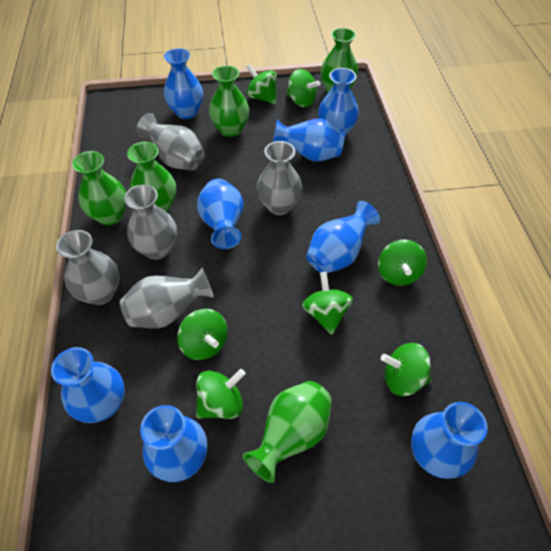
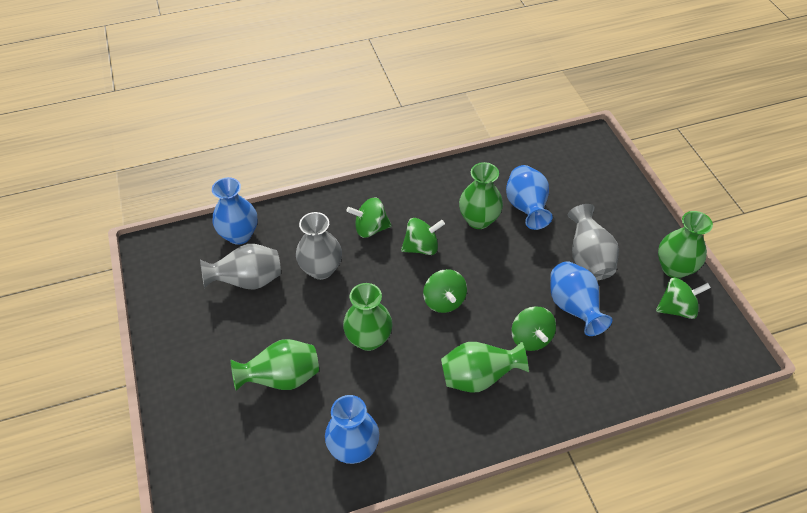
blue vase: [51,347,125,423] [140,405,207,482] [164,48,203,119] [197,179,244,249] [273,118,345,162] [306,201,380,273] [318,68,359,136] [411,402,488,479] = 8 -> [212,177,257,245] [325,395,379,464] [506,165,553,230] [550,261,612,336] = 4
green spinning top: [177,309,228,360] [196,369,245,419] [246,64,277,104] [286,69,320,107] [302,272,353,335] [378,240,427,286] [381,343,432,396] = 7 -> [346,197,392,238] [401,218,445,255] [423,269,467,313] [512,306,556,351] [656,277,711,319] = 5
grey vase: [56,230,119,305] [120,268,214,329] [124,185,177,260] [136,113,205,170] [257,141,302,215] = 5 -> [200,244,281,290] [296,212,342,280] [568,204,619,280] = 3

